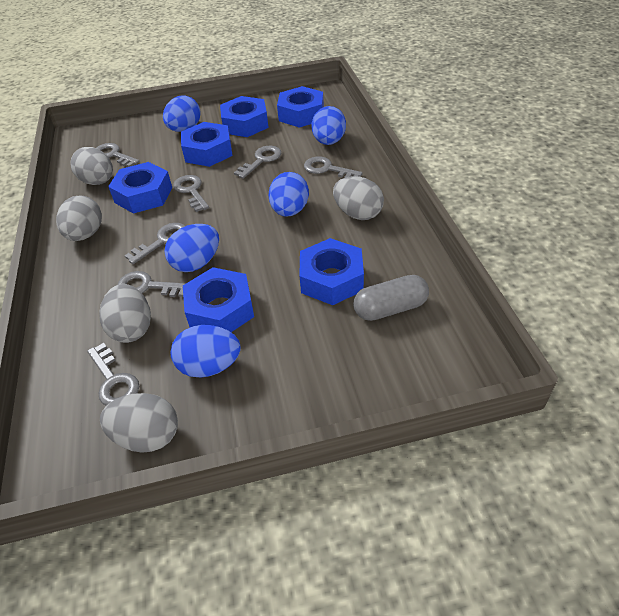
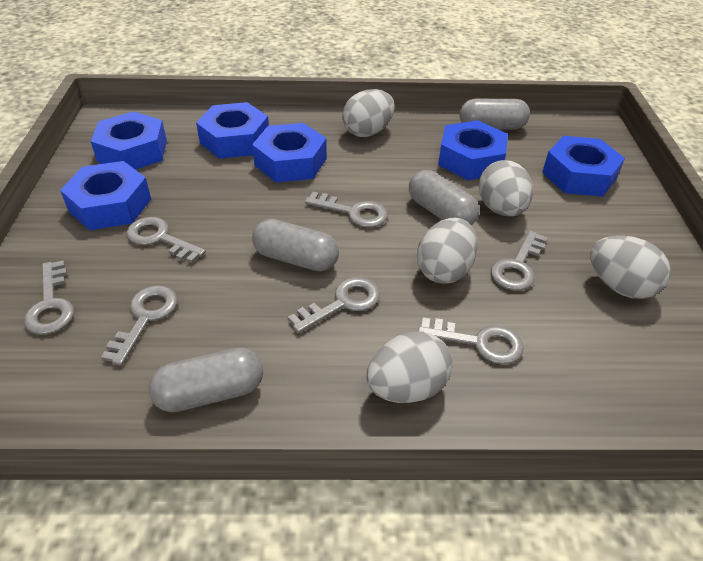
blue egg: [163,96,201,132] [165,224,219,272] [171,325,241,378] [269,172,309,216] [311,106,346,145] = 5 -> none = 0
grey capsule: [353,275,429,321] = 1 -> [148,348,263,412] [252,219,339,271] [409,170,479,226] [459,99,530,130] = 4

